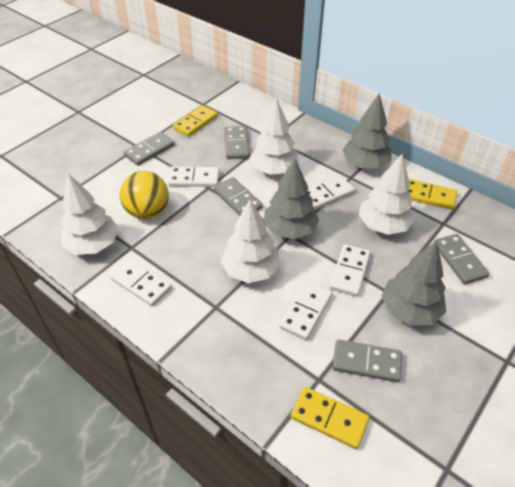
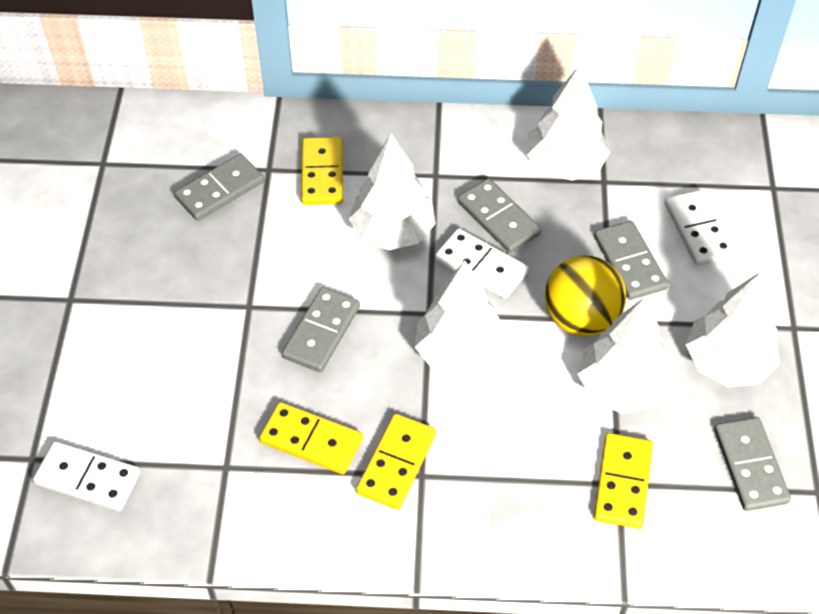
grey tree: [264,158,319,239] [342,93,392,169] [382,241,446,326] = 3 -> none = 0
white domino: [110,258,172,306] [168,166,219,187] [279,281,332,340] [307,175,355,210] [329,244,370,297] = 5 -> [33,441,140,511] [435,228,529,299] [664,190,736,266] = 3
white tree: [61,174,118,255] [221,200,281,283] [249,98,299,175] [359,154,415,235] = 4 -> [349,134,435,250] [415,261,507,378] [527,65,610,181] [577,297,673,414] [685,271,780,387] = 5
yellow domino: [173,105,218,137] [291,387,369,449] [408,179,457,210] = 3 -> [259,402,363,474] [301,137,343,205] [356,414,436,510] [594,433,653,529] = 4

